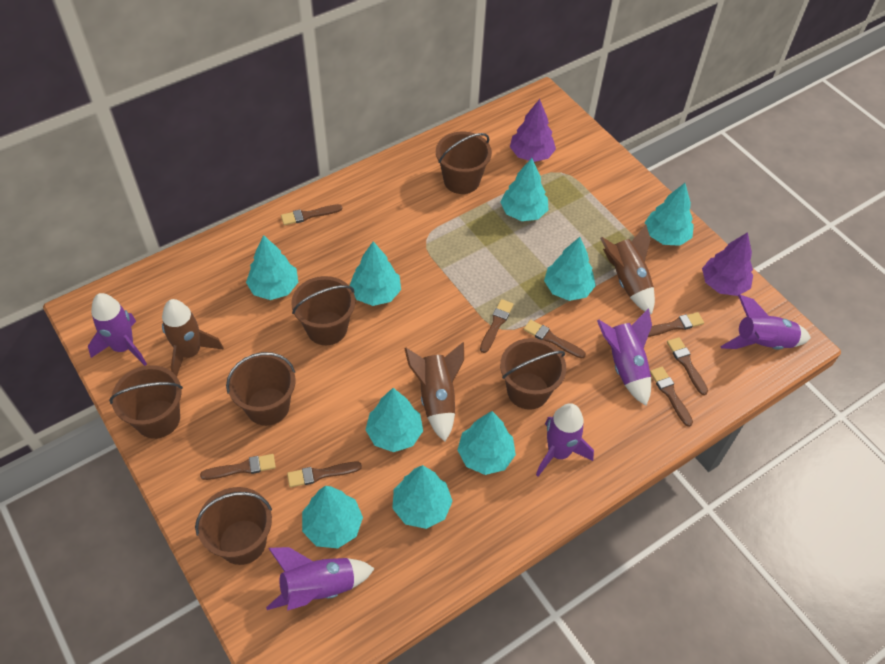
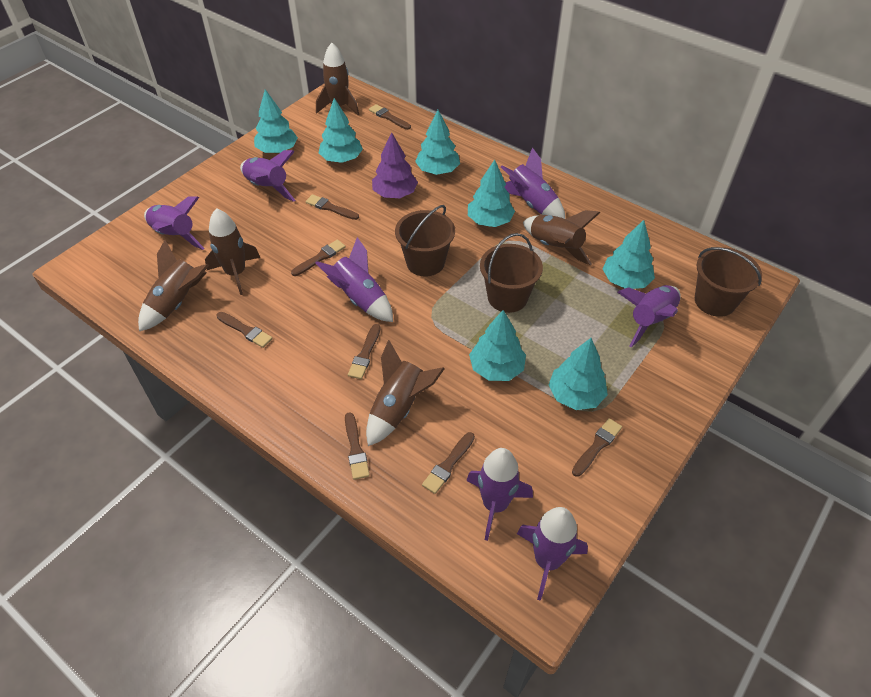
brown bucket: [109,365,183,439] [195,487,272,565] [226,352,295,426] [291,276,355,345] [436,132,492,194] [500,338,566,410] = 6 -> [395,205,455,276] [480,233,543,313] [695,247,762,317] = 3
brown rocket: [162,299,224,376] [404,342,464,442] [600,225,655,315] = 3 -> [138,240,209,331] [205,208,260,295] [316,43,359,115] [366,340,445,446] [523,210,600,265] = 5
purple rocket: [88,293,147,366] [266,547,375,611] [536,403,594,477] [597,308,652,406] [720,294,811,350] = 5 -> [144,196,205,250] [240,150,296,202] [315,237,393,322] [466,448,533,541] [501,147,565,219] [517,507,588,601] [618,285,681,347] = 7
purple tree: [510,99,556,162] [702,232,753,296] = 2 -> [372,132,418,198] = 1
turquoise tree: [246,235,298,300] [302,486,363,549] [349,241,401,306] [365,388,423,452] [392,465,453,529] [457,411,516,475] [500,158,548,221] [544,237,596,301] [645,183,694,246] = 9 -> [254,89,298,153] [318,98,363,163] [415,110,460,175] [468,160,515,227] [469,310,526,381] [549,338,608,410] [603,220,655,289] = 7

